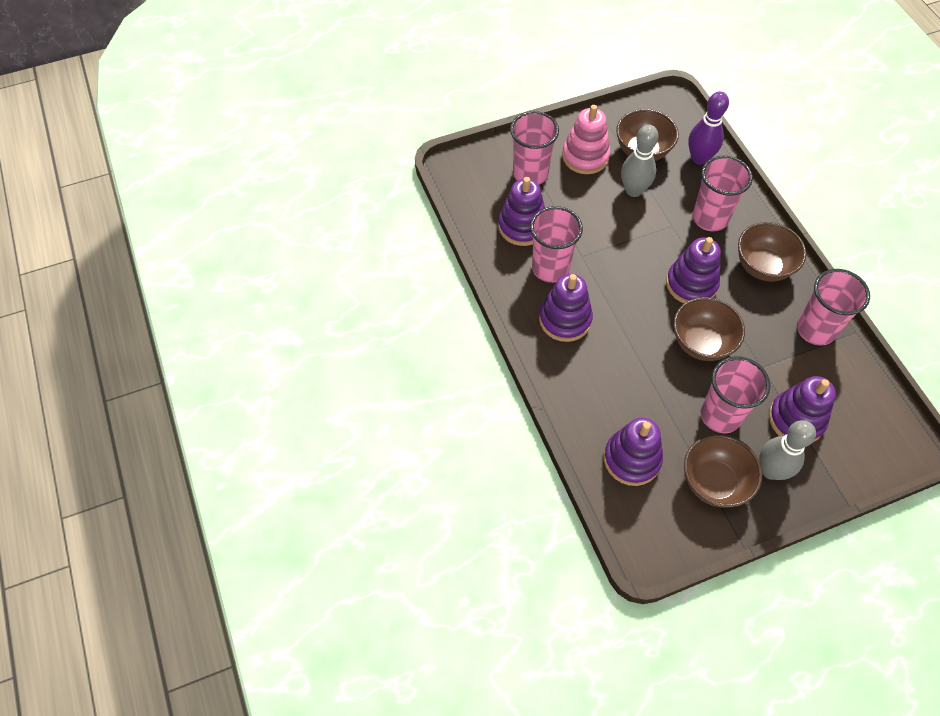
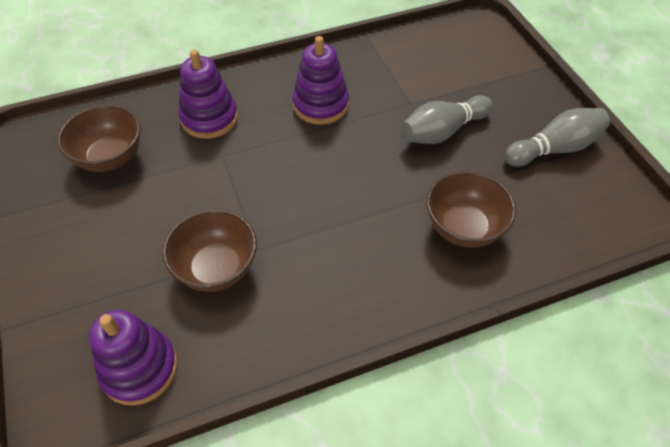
brown bowl: [616,109,679,161] [673,297,745,361] [684,434,762,508] [738,222,806,282] = 4 -> [57,105,141,172] [163,209,257,292] [427,171,516,248] = 3
pink cup: [510,111,559,185] [530,206,583,283] [692,156,753,231] [701,356,771,433] [797,269,870,346] = 5 -> none = 0
pink stacking toy: [562,105,610,174] = 1 -> none = 0
purple bowling pin: [688,91,729,165] = 1 -> none = 0
purple stacking toy: [498,177,545,246] [539,274,593,342] [604,417,663,486] [666,237,721,303] [769,376,836,442] = 5 -> [89,309,178,406] [179,49,238,139] [292,36,349,125] = 3

